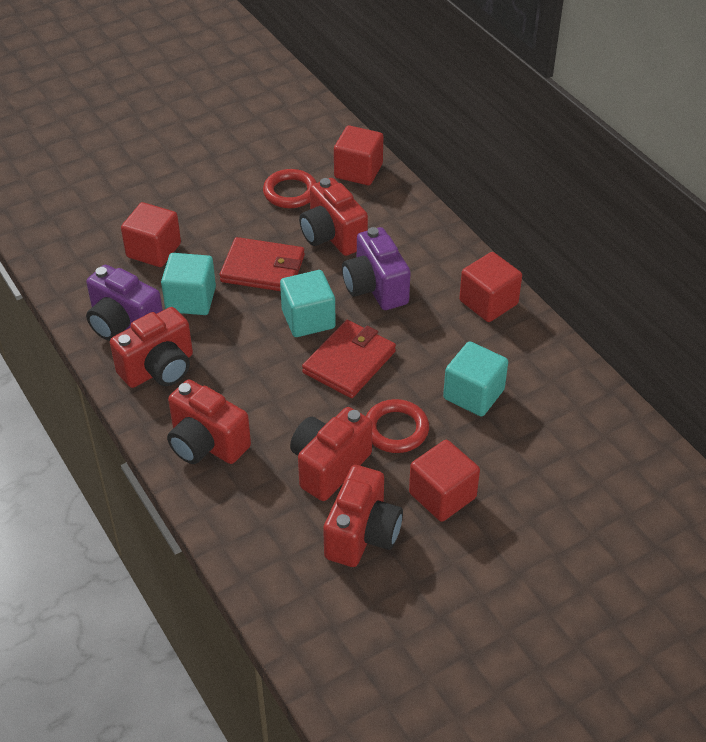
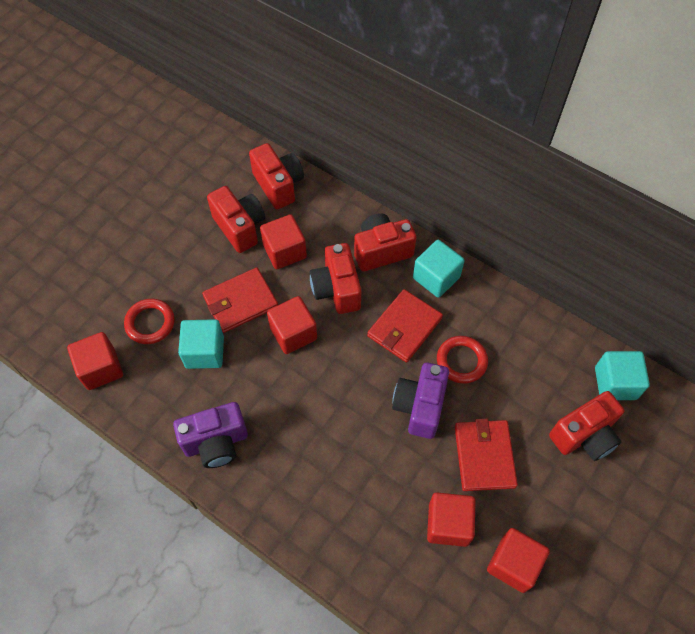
red cube: [121,202,181,267] [334,125,383,185] [409,440,480,522] [459,252,522,322] = 4 -> [67,332,123,390] [260,214,307,269] [267,296,317,354] [427,492,476,547] [487,528,550,593] = 5
red wallet: [220,237,305,291] [302,320,396,398] = 2 -> [202,267,278,333] [367,289,443,363] [455,419,518,491] = 3

